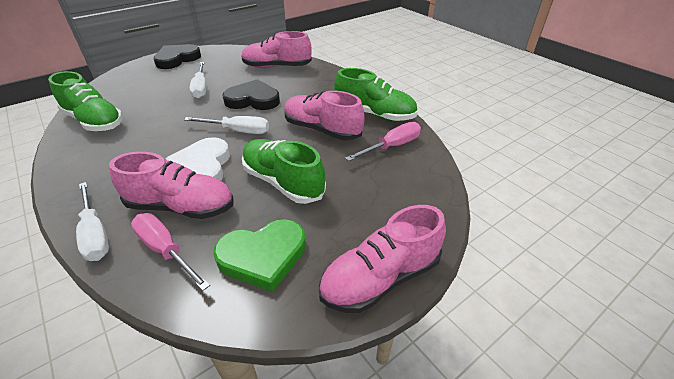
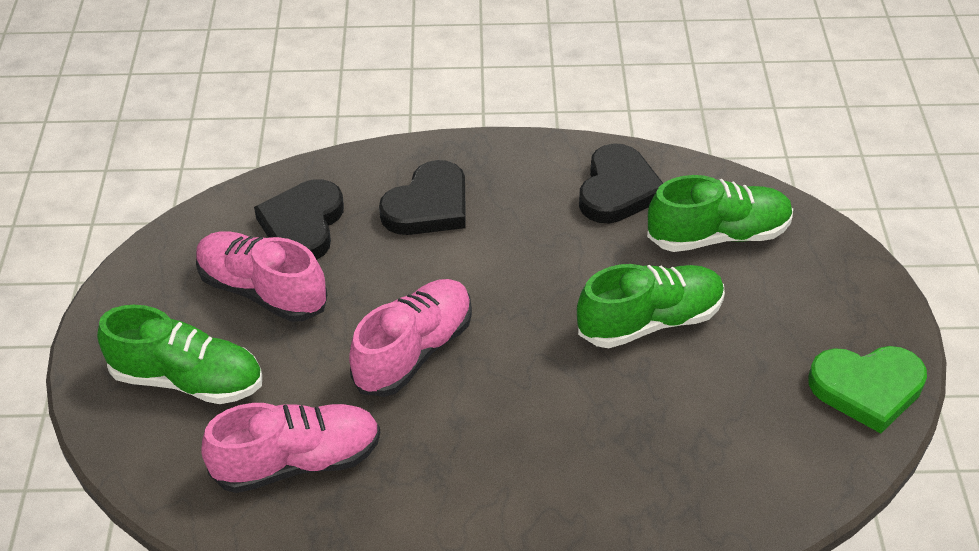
black heart: [154,44,201,69] [222,79,280,110] = 2 -> [254,179,344,260] [379,160,466,235] [579,143,663,223] = 3
pink screwdriver: [131,213,210,291] [345,122,421,161] = 2 -> none = 0
pink shoe: [109,152,234,219] [241,31,312,68] [284,91,365,140] [319,205,446,313] = 4 -> [196,231,328,322] [201,403,380,493] [349,279,472,397] = 3
white heart: [165,137,230,181] = 1 -> none = 0
white screwdriver: [76,182,109,261] [184,116,269,134] [190,62,207,99] = 3 -> none = 0

